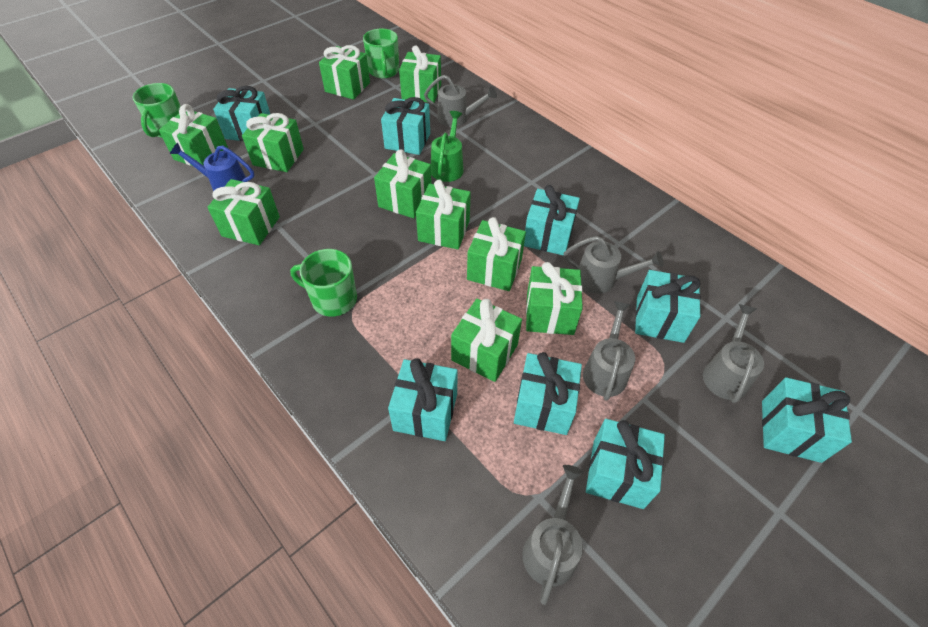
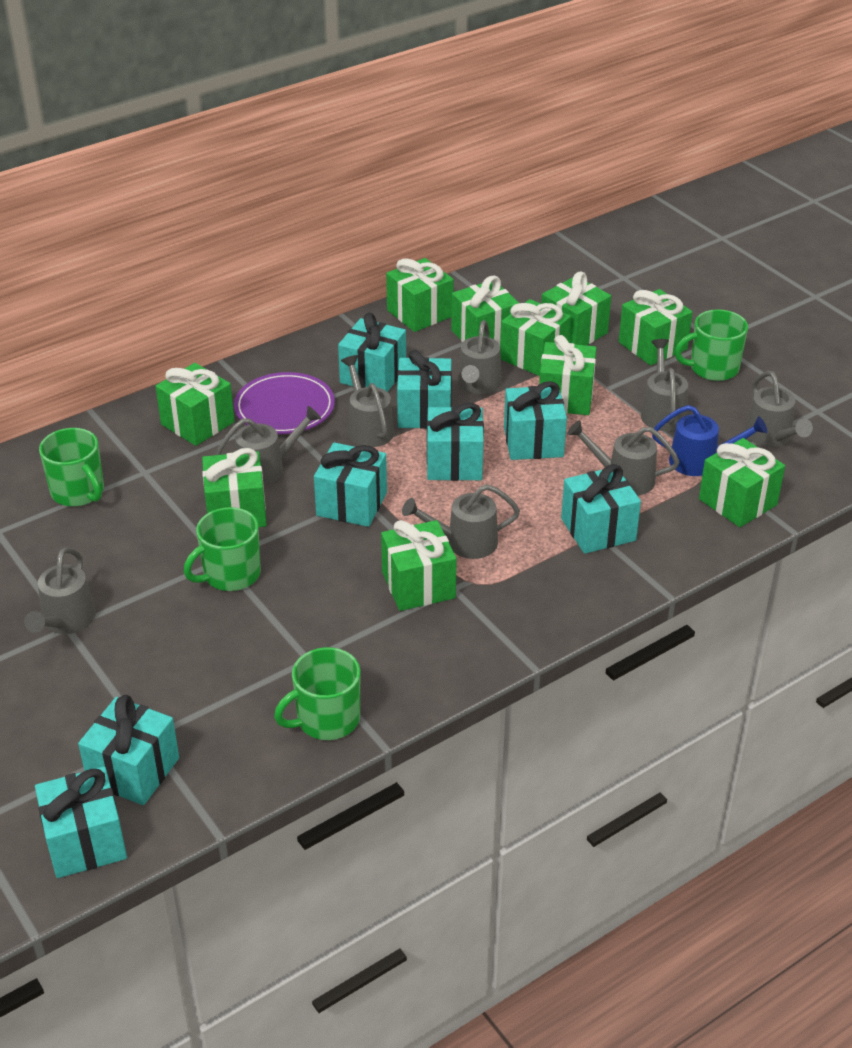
green mug: [133,83,181,138] [290,249,357,317] [363,29,399,78] = 3 -> [39,428,104,507] [184,507,261,591] [274,647,360,740] [675,309,748,381] = 4
green watering can: [431,111,464,182] = 1 -> none = 0
grey watering can: [424,75,497,127] [522,465,584,605] [564,236,664,294] [583,301,635,401] [703,304,764,403] = 5 -> [24,547,96,634] [215,406,321,485] [341,355,394,447] [402,484,520,559] [458,320,502,394] [567,420,680,496] [641,339,688,431] [745,371,813,447] = 8
purple plate: none = 0 -> [234,372,335,434] = 1

